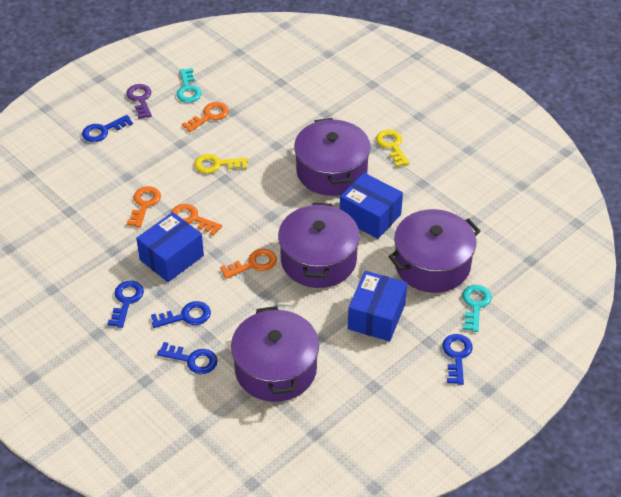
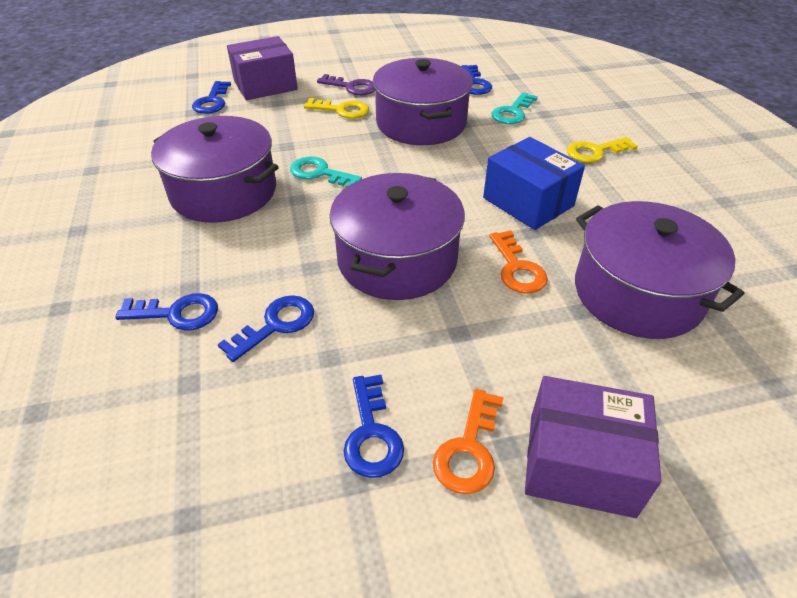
blue box: [136,212,204,282] [340,173,403,239] [348,271,407,341] = 3 -> [483,137,585,230] = 1
orange key: [127,186,161,227] [171,204,222,236] [182,102,229,132] [220,249,277,279] = 4 -> [433,389,504,494] [489,230,548,294] = 2
purple box: none = 0 -> [227,36,298,100] [525,376,661,518] = 2

